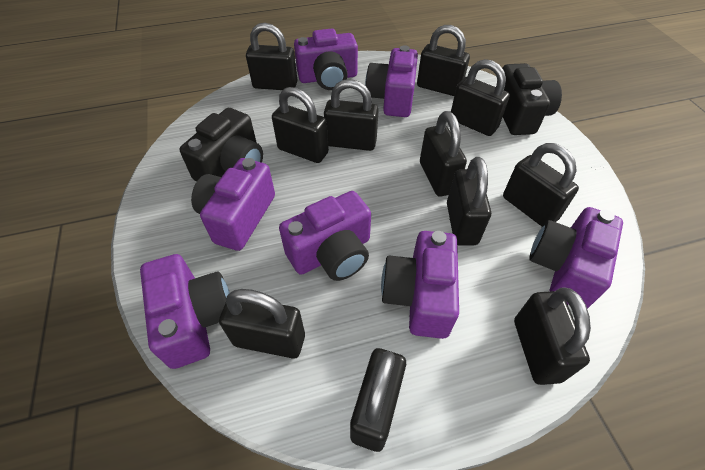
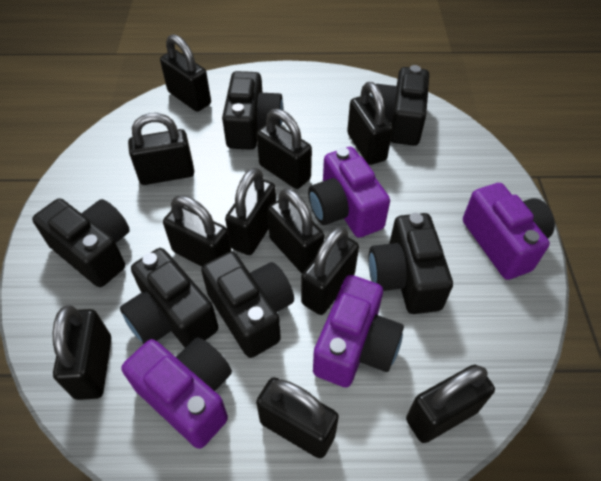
black camera: [180,108,263,181] [502,63,562,135] = 2 -> [32,198,130,287] [120,248,218,347] [201,251,294,358] [222,71,284,150] [368,213,453,314] [371,65,429,146] = 6
purple camera: [140,254,230,369] [191,158,275,251] [279,191,371,281] [294,28,358,90] [365,45,418,117] [381,231,459,339] [529,207,623,309] = 7 -> [121,338,232,449] [308,147,390,238] [313,275,404,388] [463,183,555,280] = 4

